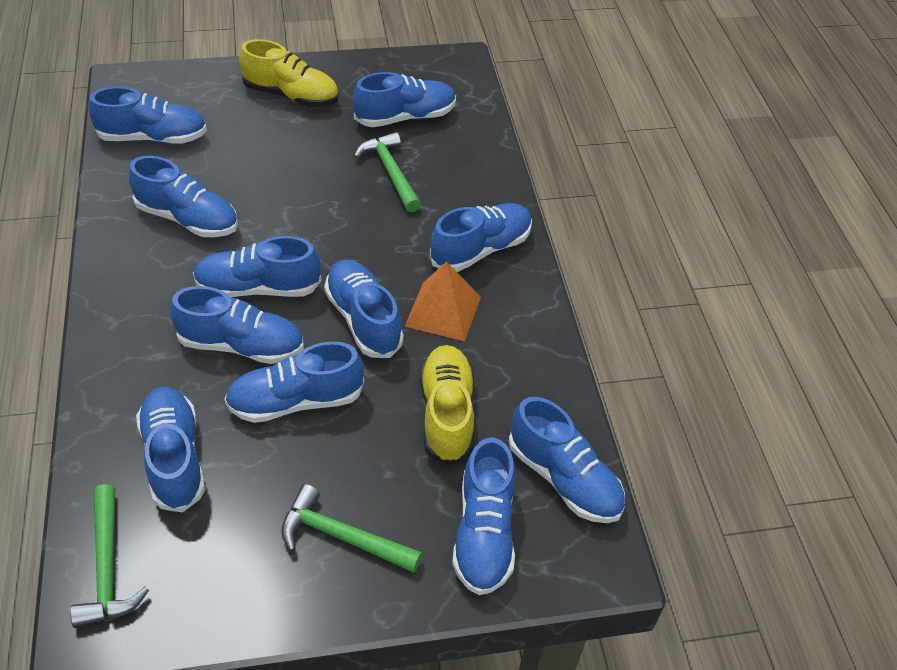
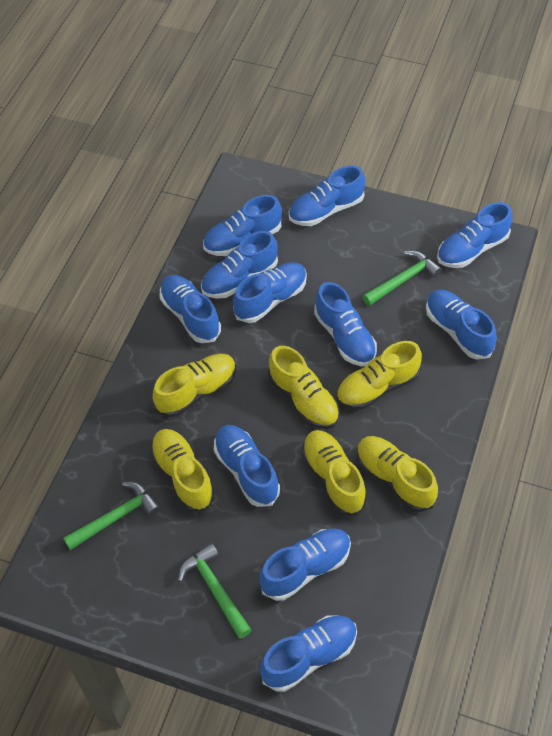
orange pyramid: [405,262,481,341] = 1 -> none = 0
yellow shoe: [239,39,339,107] [420,345,474,466] = 2 -> [150,429,215,512] [153,354,236,417] [268,346,340,429] [302,430,367,515] [336,341,422,409] [357,436,438,512] = 6

